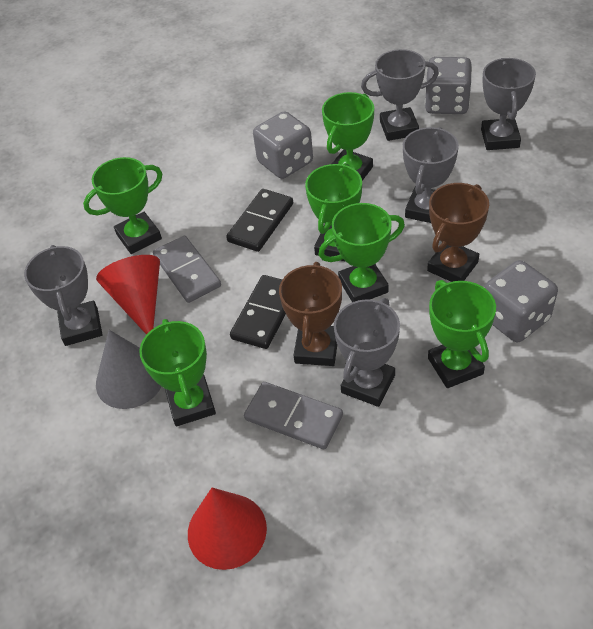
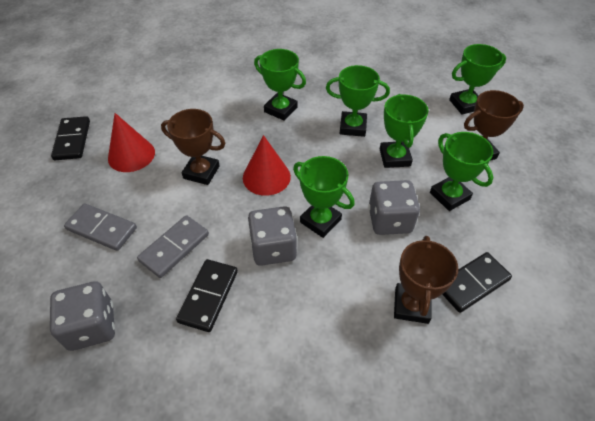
black domino: [226,189,293,252] [230,275,286,349] = 2 -> [51,116,90,160] [176,259,238,332] [442,252,512,313] = 3
brown trophy: [279,262,342,366] [427,183,489,282] = 2 -> [161,109,226,185] [394,236,459,324] [464,90,524,161] = 3
grey cone: [96,330,162,409] = 1 -> none = 0
grey trophy: [24,245,102,346] [334,298,400,407] [361,49,439,141] [403,127,459,223] [481,58,536,150] = 5 -> none = 0

